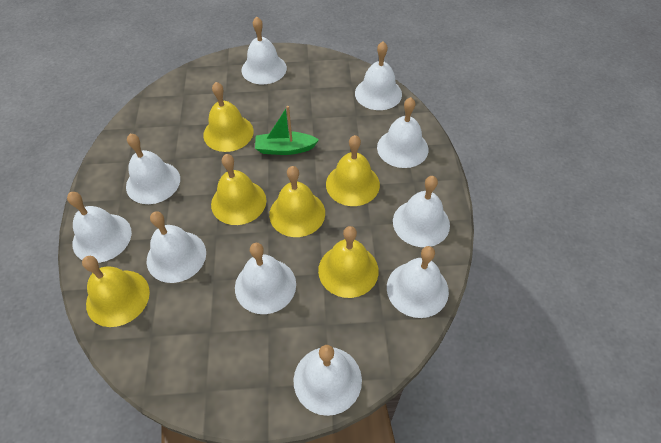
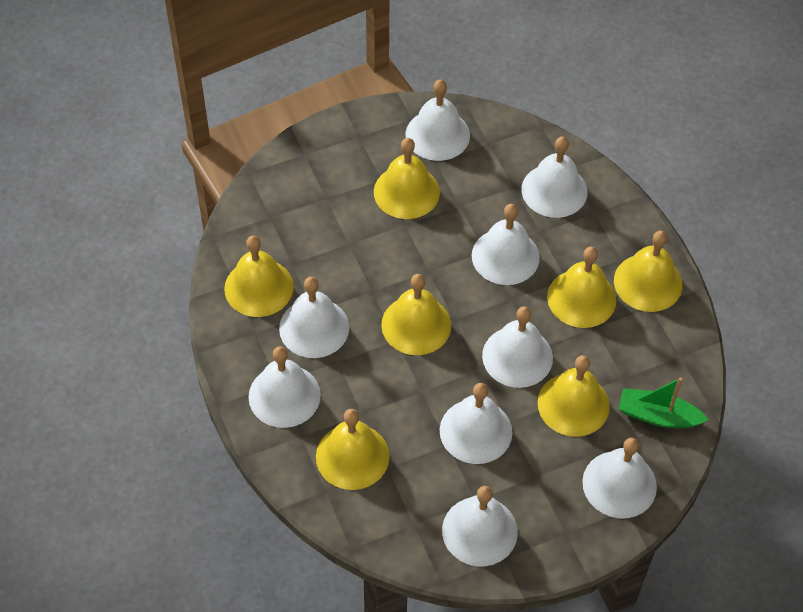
white bell: [67,192,132,263] [126,134,180,204] [147,211,206,283] [235,243,296,314] [241,16,287,85] [293,345,362,416] [355,41,402,110] [377,97,429,168] [387,246,449,318] [393,176,450,247] = 10 -> [248,346,321,428] [279,277,349,358] [406,80,470,161] [440,383,513,464] [442,486,518,566] [472,204,540,285] [482,306,553,388] [522,136,588,218] [582,438,657,518] = 9
yellow bell: [82,256,150,327] [203,82,254,152] [211,154,266,225] [269,166,325,237] [318,226,379,298] [326,135,380,206] = 6 -> [224,236,294,317] [316,409,390,490] [374,138,440,219] [381,274,451,355] [537,355,610,437] [547,247,616,328] [614,231,682,312] = 7

